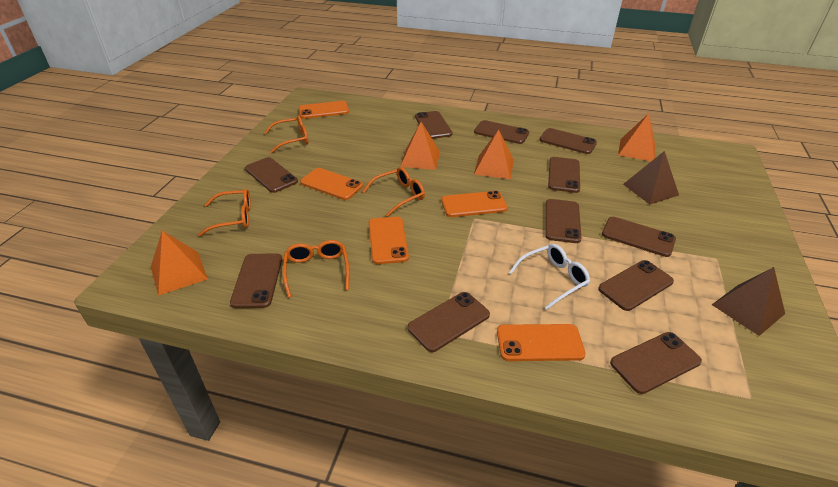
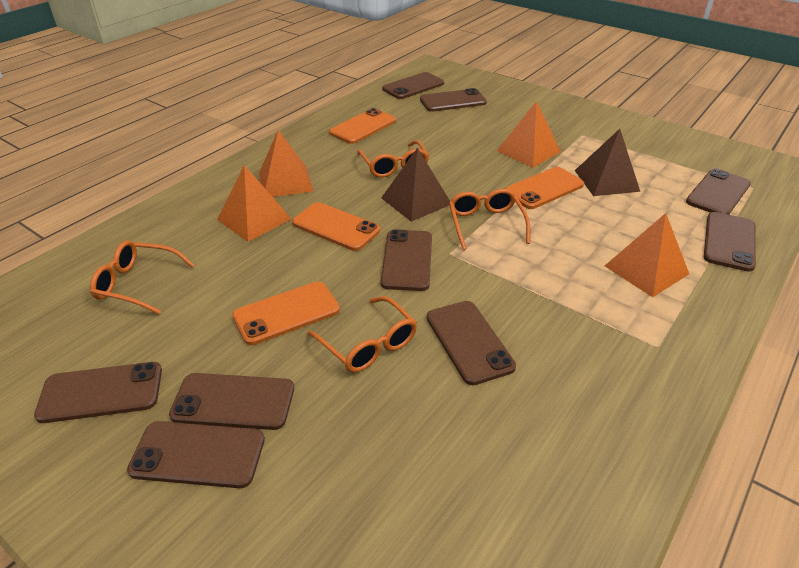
brown phone: [230,254,282,308] [245,157,298,193] [408,292,490,352] [415,111,453,139] [474,120,529,144] [539,128,597,154] [545,199,581,243] [548,157,580,193] [598,260,674,311] [602,217,676,257] [610,332,702,394] = 11 -> [34,362,162,423] [127,421,265,488] [169,373,294,430] [381,229,432,291] [382,72,444,99] [420,88,487,112] [427,301,516,385] [686,169,751,215] [704,212,756,272] = 9
orange phone: [298,101,349,119] [300,168,363,200] [369,217,409,264] [441,191,508,217] [497,324,586,361] = 5 -> [232,281,340,345] [292,202,380,251] [329,108,396,144] [505,167,584,209] = 4
white glasses: [509,244,590,309] = 1 -> none = 0

